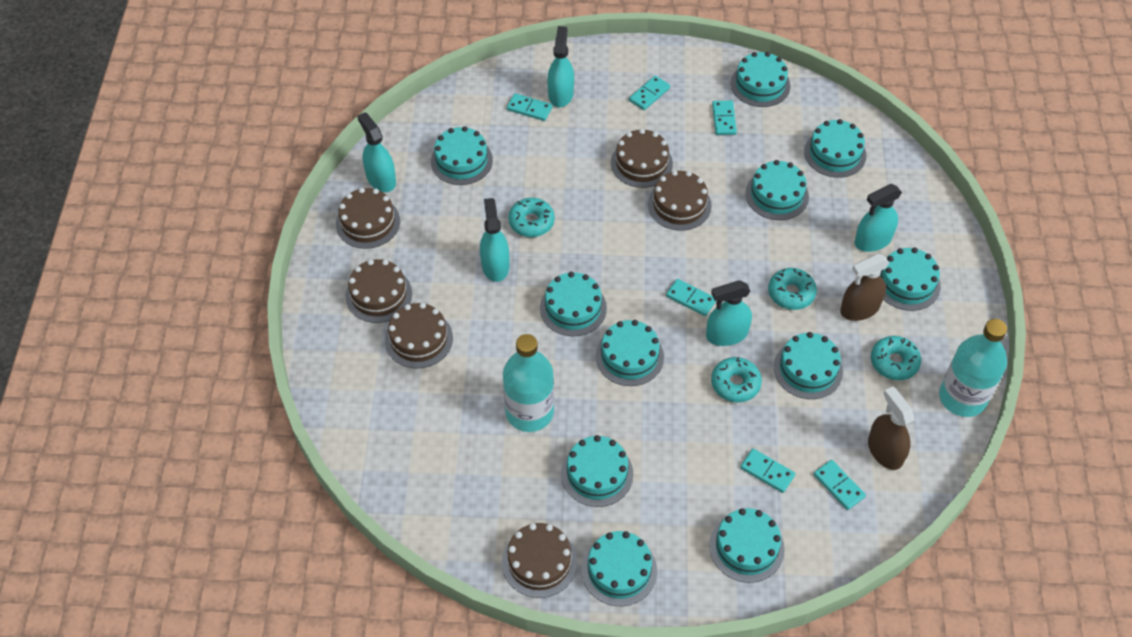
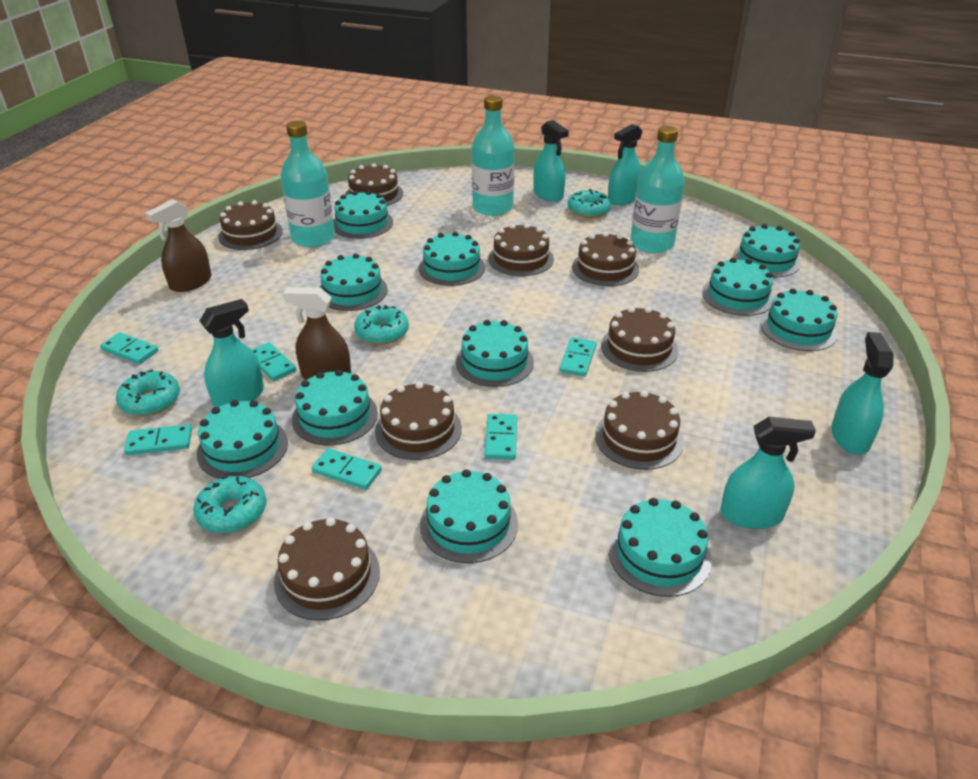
brown cake: [336,188,400,249] [345,259,412,323] [385,303,453,368] [502,523,577,598] [611,129,673,188] [648,170,711,231] = 6 -> [218,200,283,250] [274,517,380,621] [345,163,403,206] [375,382,462,460] [488,223,554,276] [572,232,639,286] [595,390,684,470] [601,307,678,372] = 8
turquoise bottle: [503,334,554,432] [939,319,1007,417] = 2 -> [280,121,335,247] [472,95,515,216] [630,126,685,253] = 3

